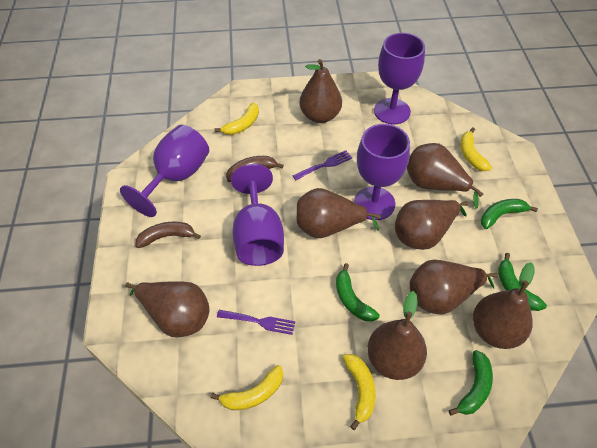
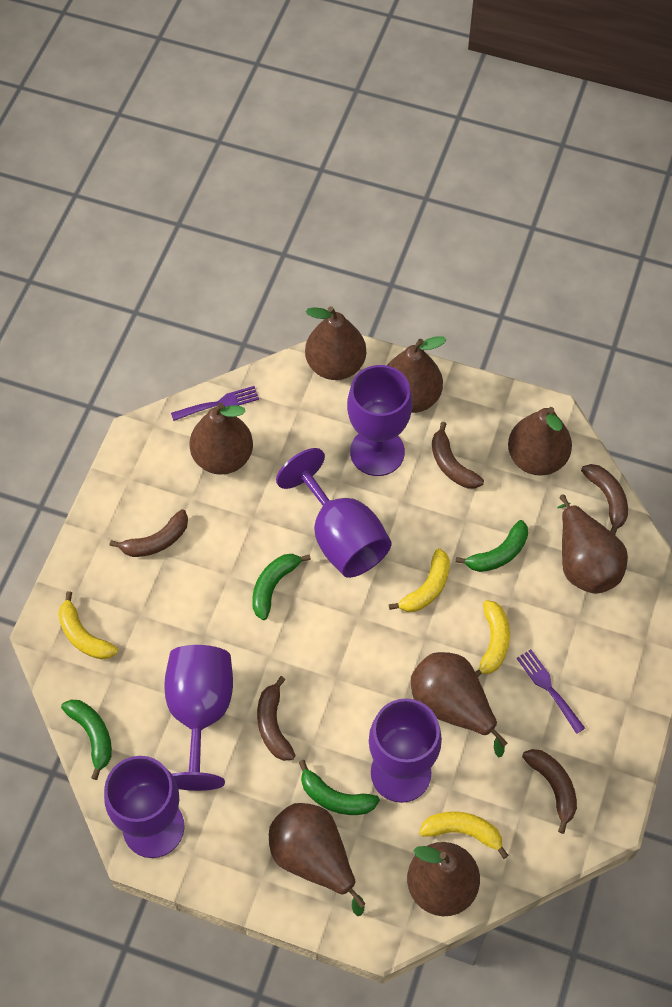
brown banana: [136,222,201,248] [226,156,284,182] = 2 -> [110,509,188,557] [257,676,295,761] [432,422,484,488] [522,749,577,834] [581,464,628,535] = 5
purple goblet: [120,125,209,217] [231,164,284,266] [354,124,410,220] [374,33,425,124] = 4 -> [104,756,185,858] [164,645,233,791] [276,448,392,578] [347,365,412,476] [369,698,442,803] = 5

